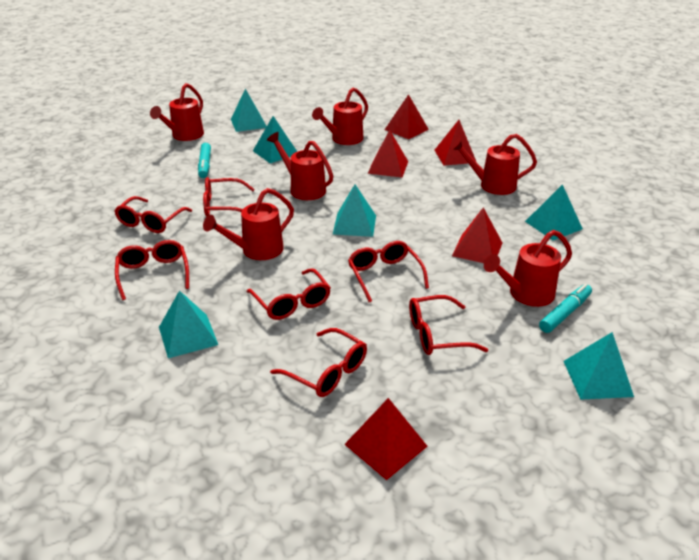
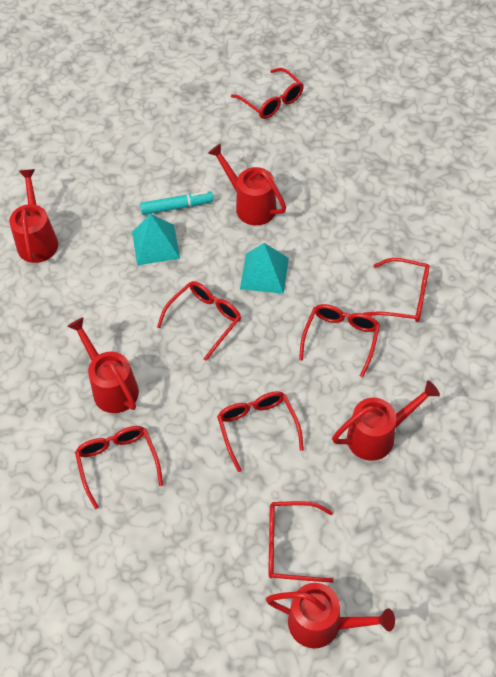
red pyramid: [344,398,428,480] [368,130,408,177] [384,94,429,140] [434,120,476,166] [452,207,502,263] = 5 -> none = 0
red watering can: [150,83,204,141] [203,188,294,260] [267,132,333,200] [312,87,368,145] [451,134,537,195] [484,230,572,307] = 6 -> [9,169,58,263] [67,317,139,413] [208,143,286,225] [266,583,395,648] [332,381,440,461] = 5
turquoise marker: [198,143,211,178] [539,284,592,333] = 2 -> [140,191,214,215] = 1
turquoise pyramid: [159,290,218,358] [231,89,267,132] [253,116,297,163] [333,184,376,237] [525,184,583,240] [564,332,634,400] = 6 -> [132,214,180,266] [240,243,289,294] = 2

